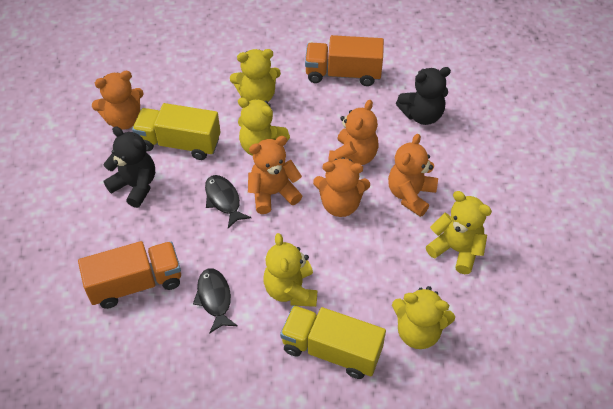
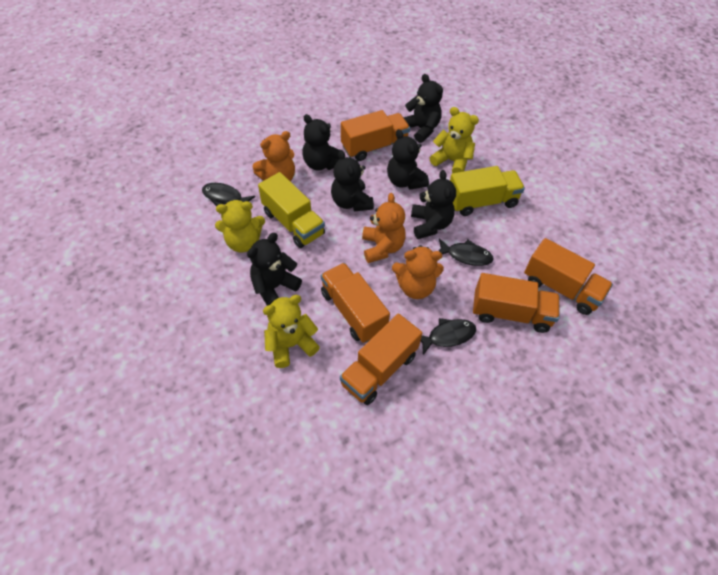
black fish: [193,268,238,334] [205,175,251,228] = 2 -> [202,183,255,207] [420,318,476,355] [439,238,494,266] = 3
black teddy bear: [104,126,155,208] [396,67,451,125] = 2 -> [247,233,302,306] [302,114,340,171] [331,150,374,211] [387,129,429,190] [403,74,443,143] [411,170,456,239] = 6
orange teddy bear: [92,71,144,130] [248,136,302,214] [313,157,370,217] [328,100,379,165] [388,134,438,217] = 5 -> [253,131,295,181] [362,193,406,263] [392,245,444,299] = 3
orange truck: [78,241,181,309] [305,35,384,86] = 2 -> [321,263,390,343] [340,314,422,405] [341,110,410,161] [473,273,560,333] [524,238,613,315] = 5
yellow teddy bear: [230,49,281,102] [238,98,290,156] [264,233,317,307] [392,286,455,349] [426,191,492,274] = 5 -> [215,200,265,252] [263,295,320,368] [430,107,479,173] = 3

